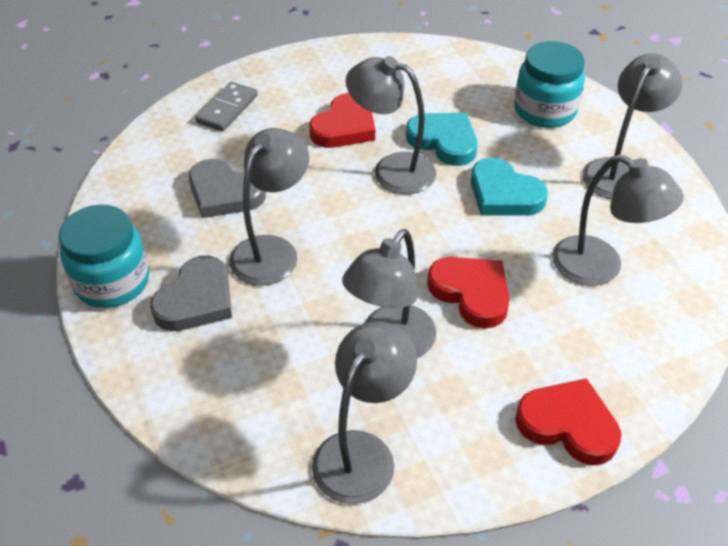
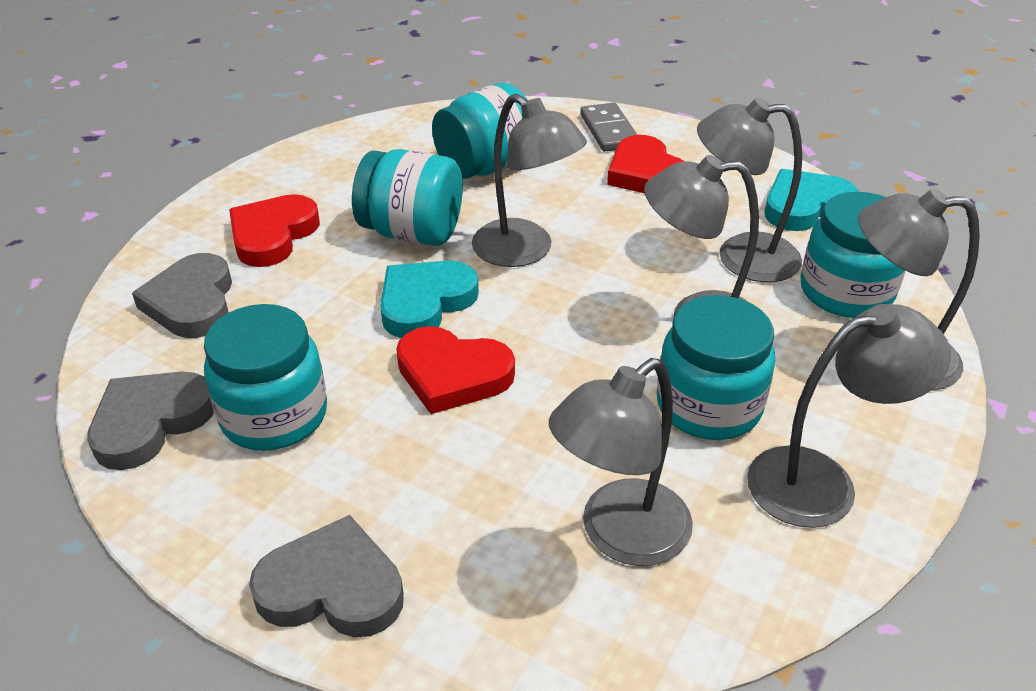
grey heart: [150,256,232,331] [189,159,266,218] = 2 -> [87,372,214,470] [132,253,232,338] [249,515,404,637] = 3
turquoise jar: [59,205,149,308] [514,41,585,128] = 2 -> [204,304,327,451] [352,149,463,246] [432,83,528,179] [657,295,775,440] [801,192,906,318] = 5

